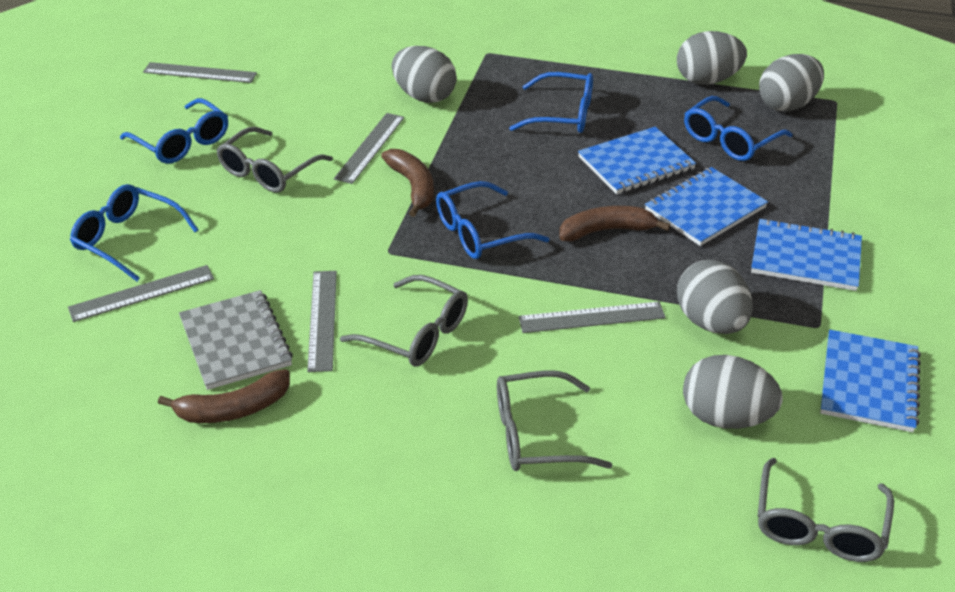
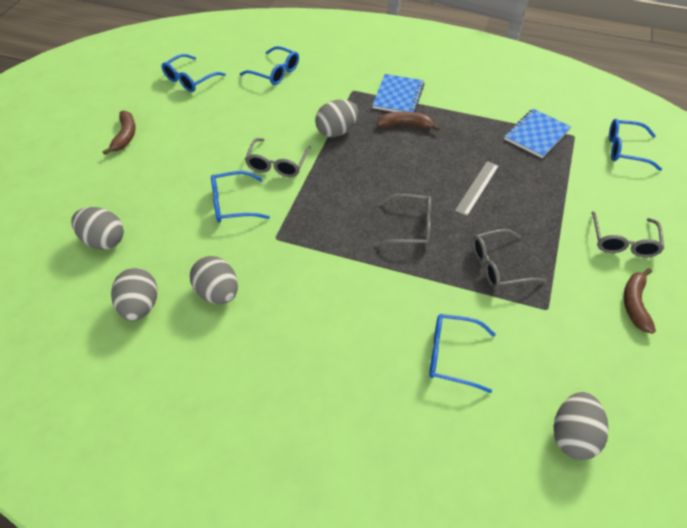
blue notebook: [578,127,696,194] [645,167,768,246] [751,218,862,291] [820,330,921,432] = 4 -> [372,74,425,112] [504,109,571,158] = 2
grey notebook: [179,290,293,390] = 1 -> none = 0
grey ruler: [68,265,214,322] [143,62,257,83] [307,271,337,372] [334,113,404,184] [518,302,666,333] = 5 -> [455,161,499,216] = 1

